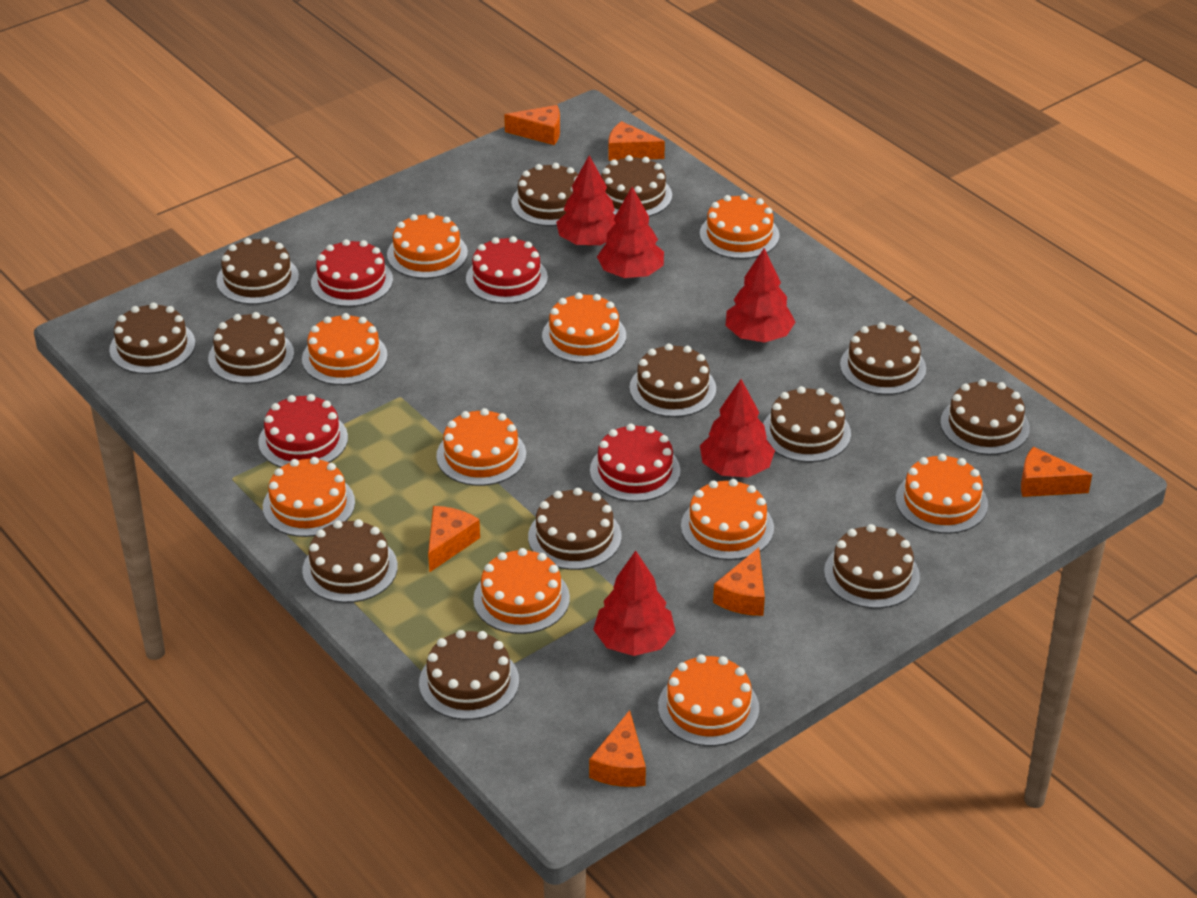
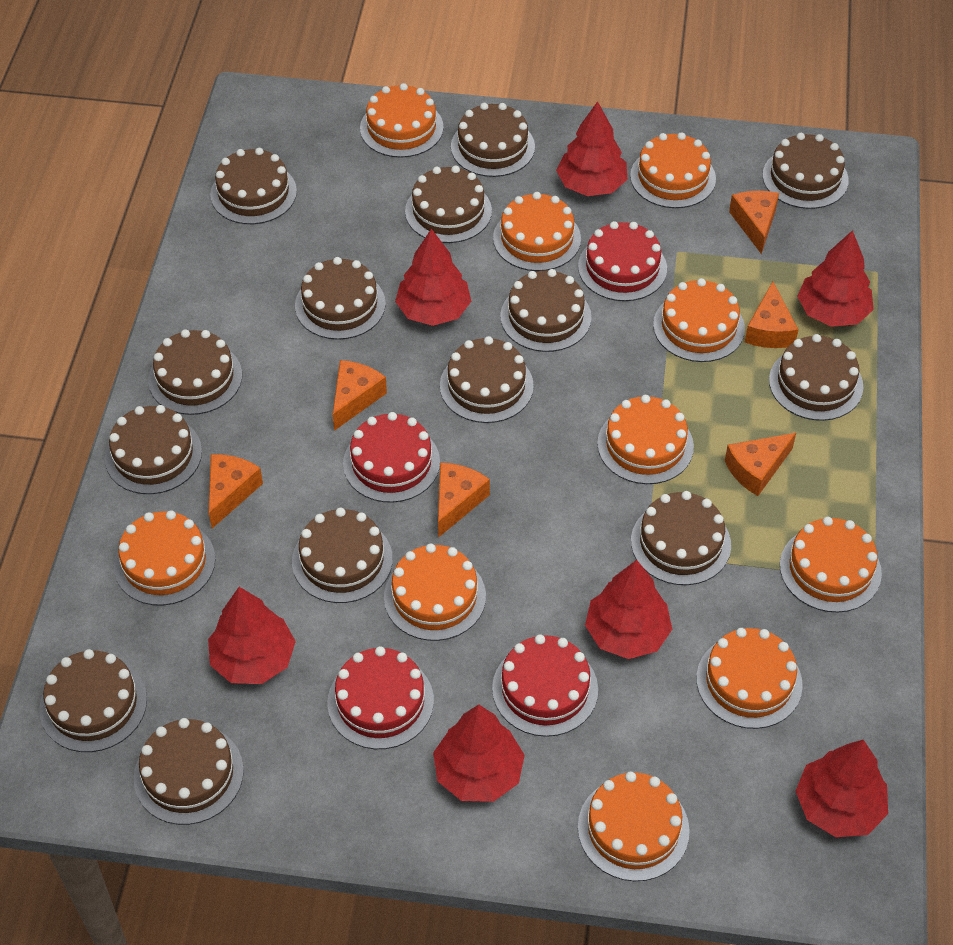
brown cake: [109,302,195,374] [208,312,294,384] [216,237,299,305] [302,519,398,603] [419,630,519,720] [511,163,578,226] [528,488,622,570] [601,155,672,217] [629,343,716,417] [763,386,851,462] [824,524,920,608] [840,322,926,395] [940,379,1030,455] = 13 -> [39,649,147,752] [105,405,202,494] [133,718,244,825] [148,329,242,415] [210,148,297,224] [292,508,393,603] [295,257,386,340] [405,166,492,243] [440,336,534,423] [451,103,535,177] [500,269,592,352] [631,491,731,585] [762,133,849,209] [769,334,863,421] = 14
red tree: [556,155,616,246] [593,551,676,656] [597,187,664,278] [700,379,775,477] [726,248,795,342] = 5 -> [208,587,296,684] [395,229,471,326] [433,705,525,802] [556,101,627,196] [585,560,672,659] [796,740,888,837] [797,230,874,327] = 7

